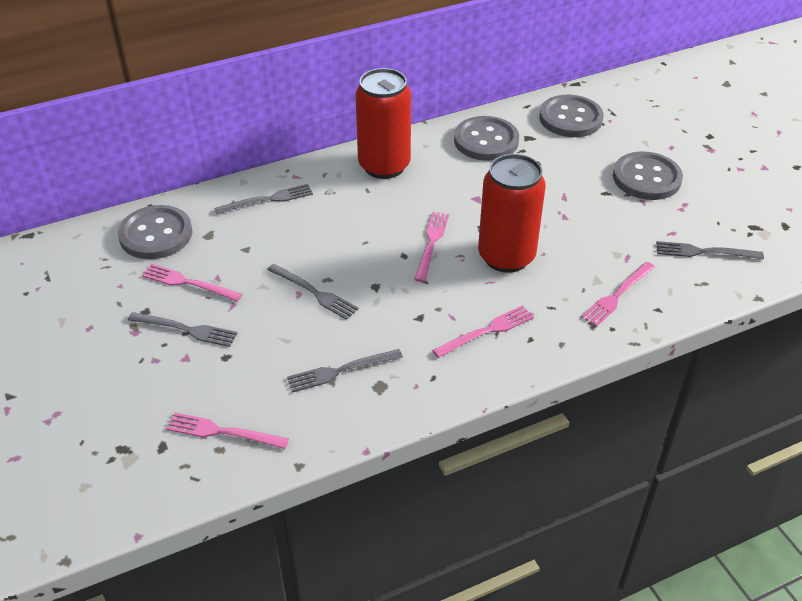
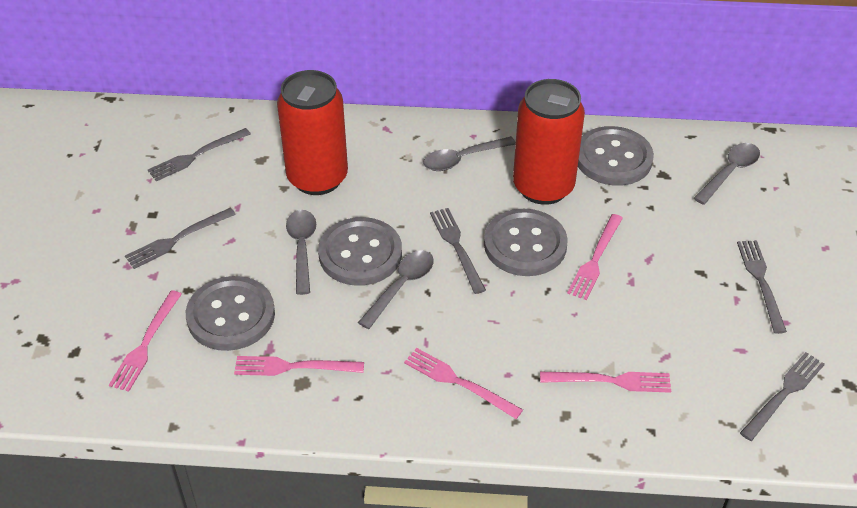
grey spoon: none = 0 -> [286,210,316,295] [358,251,434,329] [423,136,516,171] [694,143,760,205] = 4

